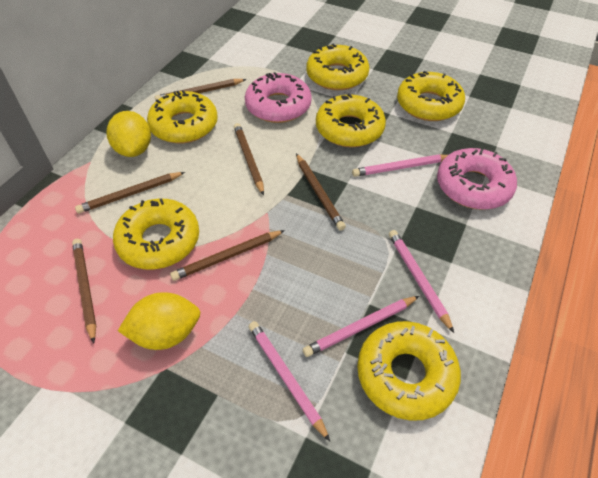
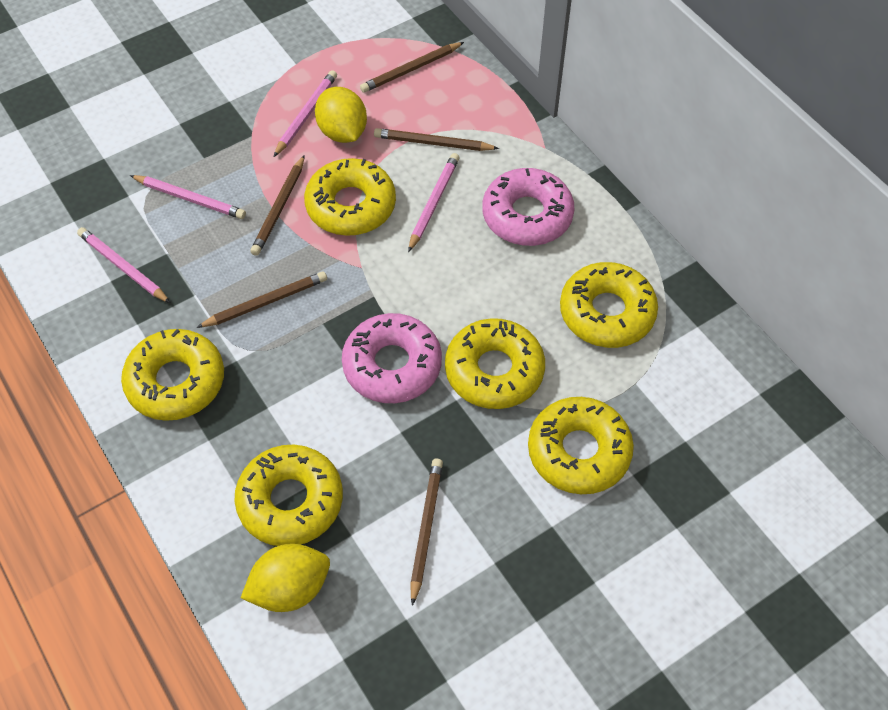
brown pencil: [72,239,96,343] [75,172,185,214] [155,79,246,100] [170,230,285,281] [234,123,264,195] [296,154,346,231] = 6 -> [196,271,327,328] [250,155,305,256] [360,42,464,93] [374,128,499,151] [410,459,443,606] = 5

